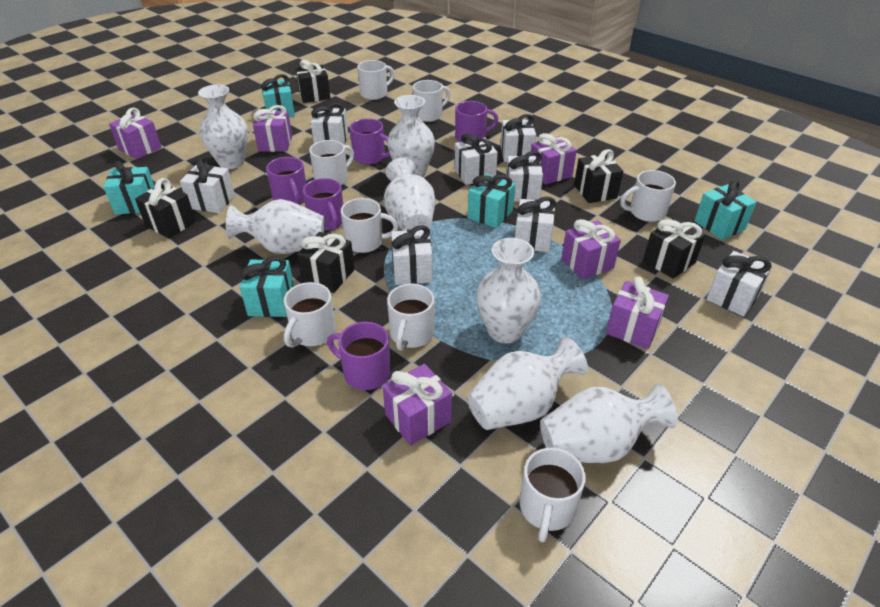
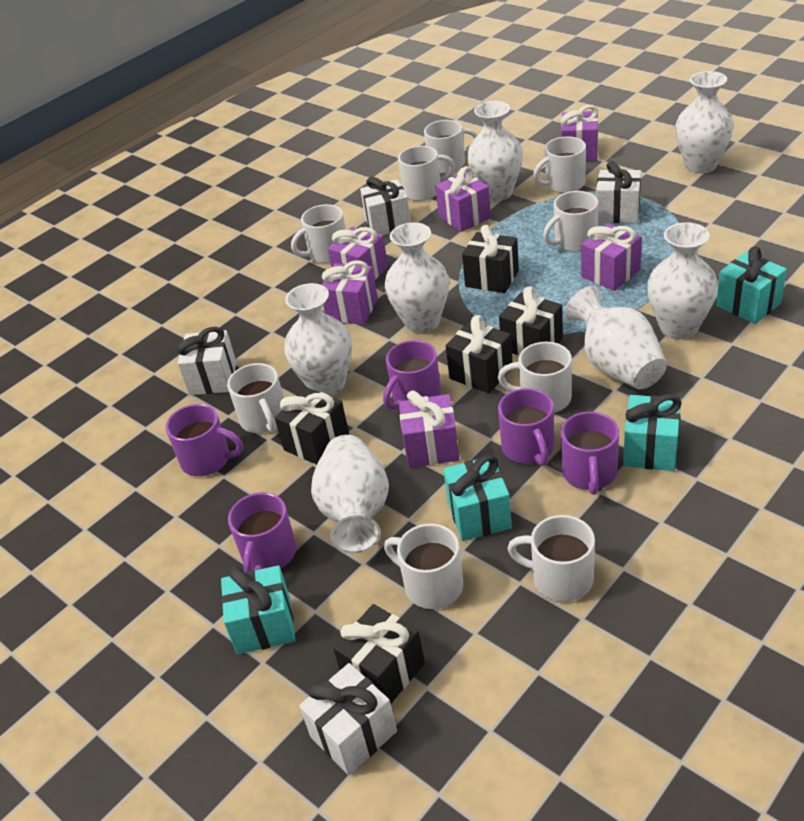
turquoise gift: [103,161,155,214] [240,256,294,317] [261,74,295,117] [468,174,515,228] [694,180,757,240] = 5 -> [221,565,295,654] [443,455,512,541] [623,394,682,471] [716,246,787,324] = 4
white gift: [180,158,235,213] [311,103,348,145] [391,225,432,285] [454,133,498,185] [500,114,536,162] [506,151,543,202] [515,197,556,252] [706,251,772,317] = 8 -> [177,327,236,395] [299,663,397,775] [360,177,411,235] [596,161,641,223] = 4
white mug: [283,282,336,348] [309,140,354,186] [341,198,399,253] [357,60,395,100] [387,284,434,351] [412,80,450,122] [520,448,586,542] [620,170,676,222] = 8 -> [227,363,284,433] [291,204,346,263] [384,523,463,609] [398,146,455,201] [424,120,478,173] [498,342,572,413] [507,515,595,602] [533,136,586,193] [543,191,598,252] = 9

